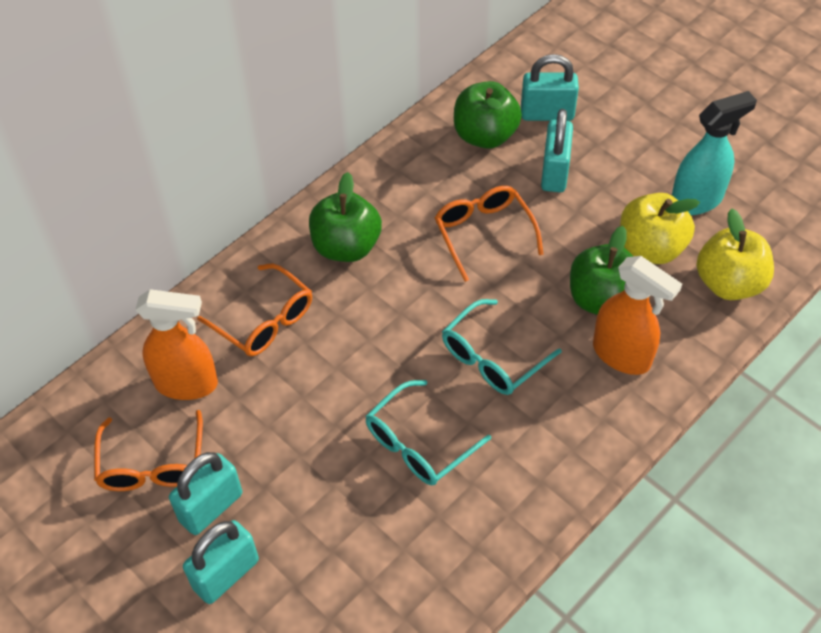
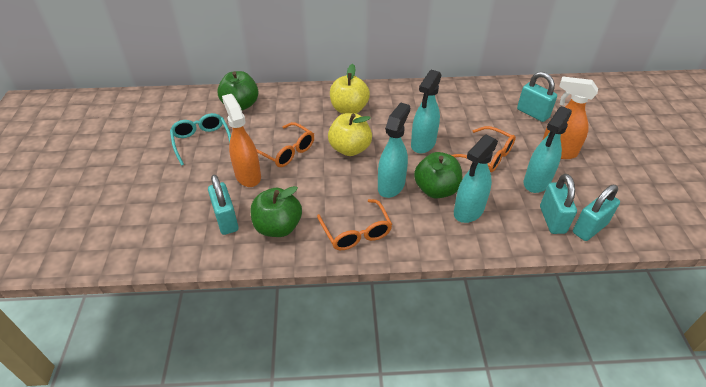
turquoise glasses: [366,380,491,485] [442,299,562,395] = 2 -> [170,113,231,166] = 1
turquoise spray bottle: [672,91,757,215] = 1 -> [378,103,410,198] [411,70,441,154] [454,134,498,223] [524,106,572,193] = 4

